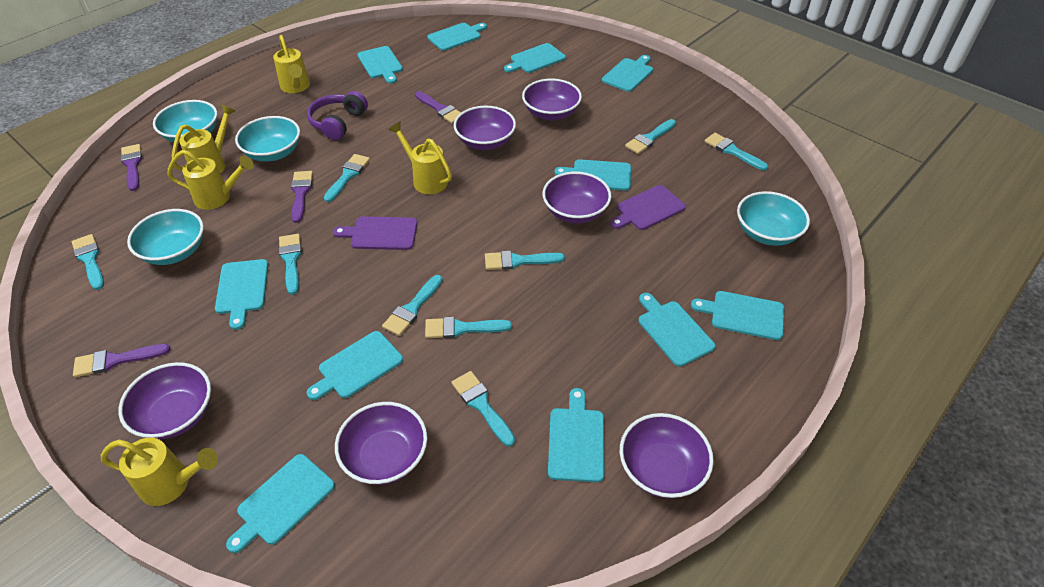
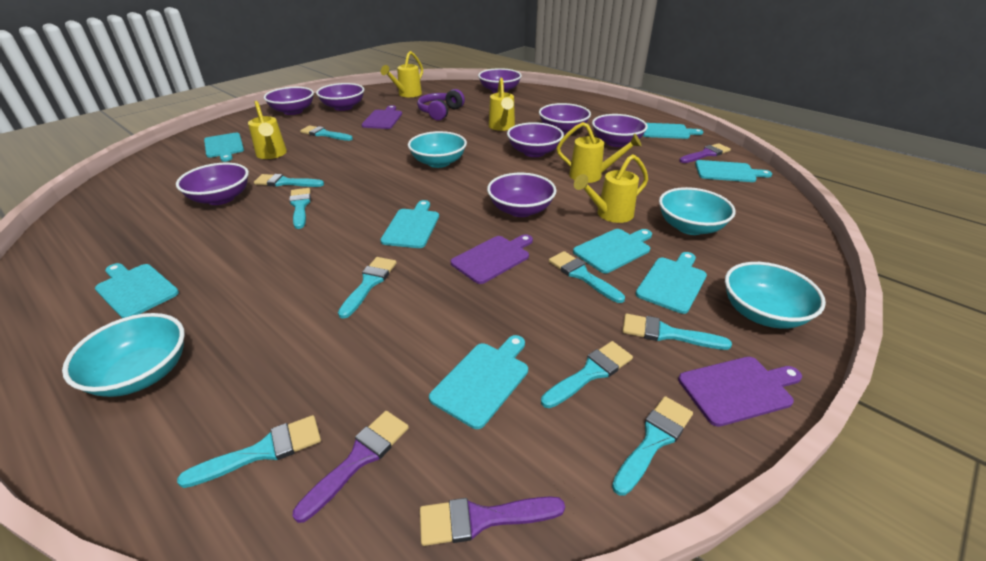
purple bowl: [118,362,211,440] [335,402,427,485] [454,106,516,150] [522,79,582,121] [543,172,611,223] [620,413,714,498] = 6 -> [176,163,249,205] [264,87,314,115] [316,83,364,111] [478,68,522,93] [487,173,557,217] [507,122,564,157] [539,103,591,135] [592,114,648,147] = 8
purple brush: [73,344,170,377] [121,144,142,191] [291,171,313,223] [415,91,461,124] = 4 -> [293,411,409,523] [420,496,565,546] [679,143,731,163] = 3
purple cutting board: [333,216,418,250] [610,185,686,230] = 2 -> [361,105,402,129] [451,234,533,284] [678,357,802,427] = 3
turquoise cutting board: [215,259,268,330] [226,454,335,553] [307,331,403,400] [357,46,403,84] [427,23,487,51] [504,43,566,73] [548,388,605,482] [554,159,631,191] [602,55,653,92] [638,293,715,367] [691,291,784,340] = 11 -> [95,263,179,318] [204,133,244,162] [380,200,439,248] [429,335,528,429] [573,229,652,273] [636,252,707,314] [643,123,703,139] [695,160,772,182] = 8

